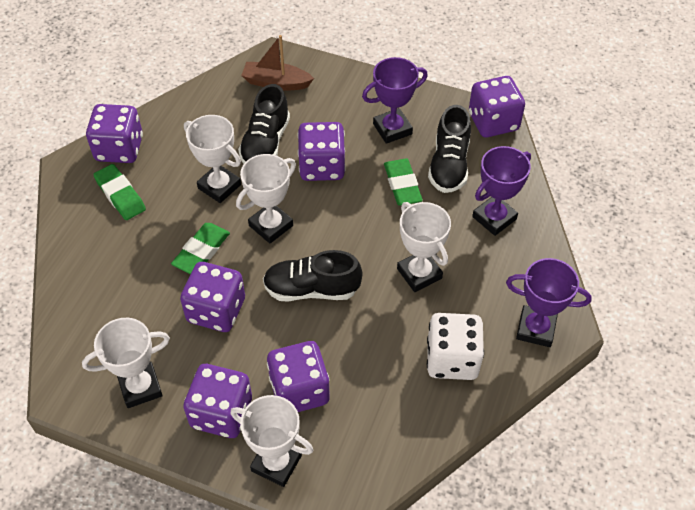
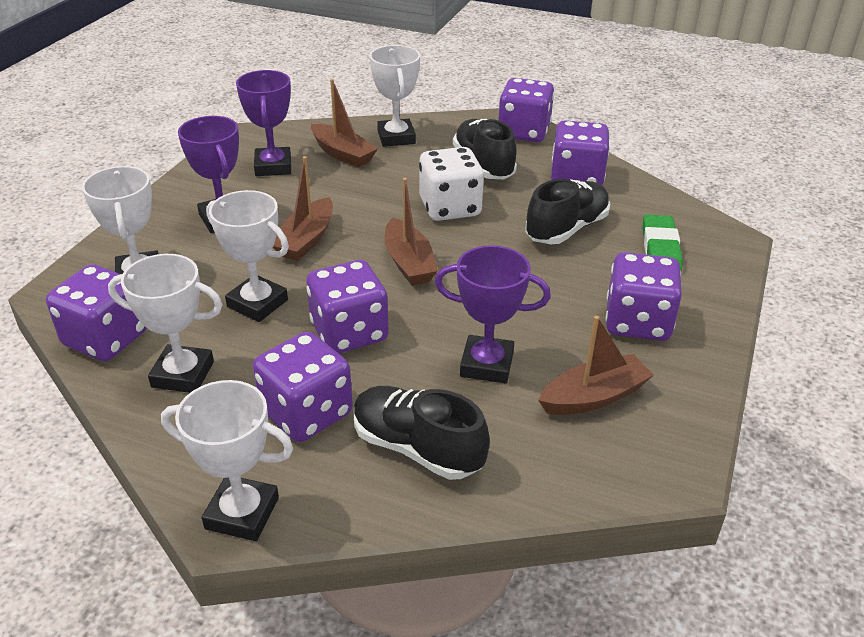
brown boat: [241,35,314,90] = 1 -> [273,156,333,261] [311,79,378,167] [384,178,438,286] [538,316,653,415] = 4
green eraser: [93,164,146,220] [171,223,230,274] [384,158,423,206] = 3 -> [642,215,683,271] = 1

